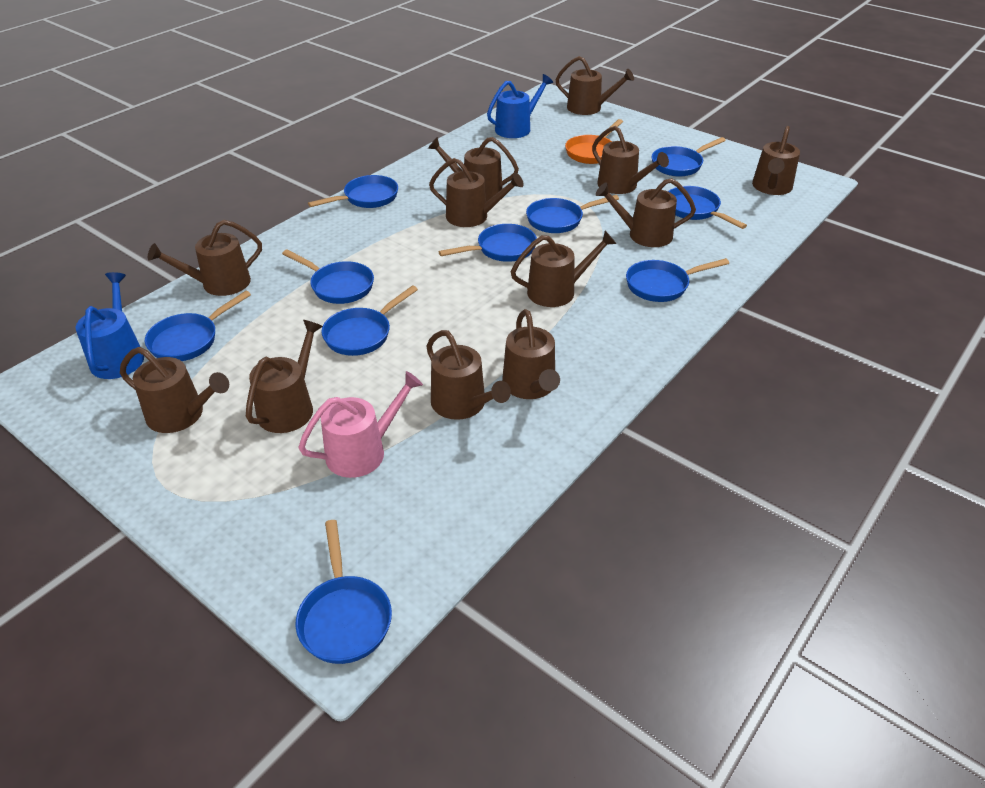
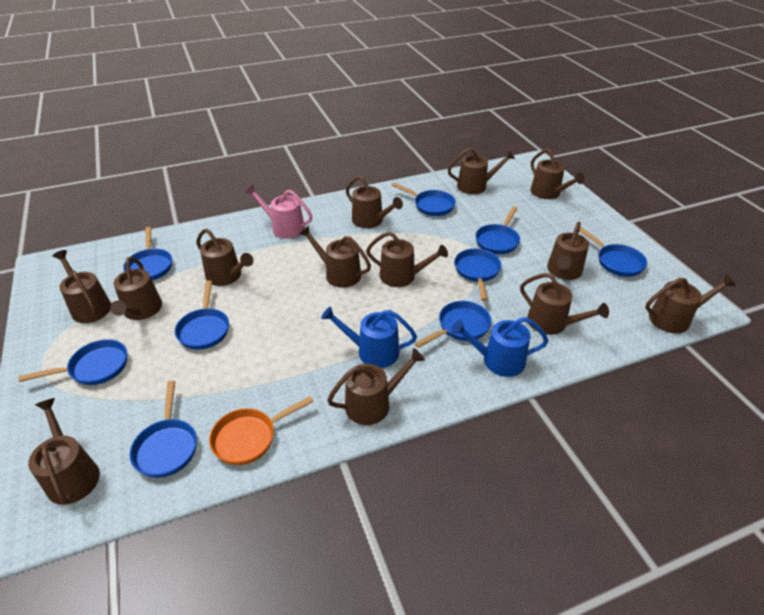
blue pan: [145,291,251,361] [282,250,374,304] [296,520,392,664] [308,175,398,208] [321,286,418,356] [439,224,537,262] [526,195,619,233] [626,258,729,302] [652,137,726,177] [668,186,747,229] = 10 -> [18,339,127,385] [123,227,172,280] [130,381,197,478] [175,281,229,350] [392,183,456,216] [414,301,492,348] [454,249,501,301] [475,206,520,254] [579,227,647,277] = 9
brown watering can: [120,347,229,433] [148,220,262,296] [246,320,323,433] [426,330,511,420] [428,137,519,201] [429,158,524,227] [502,309,560,399] [511,231,616,307] [555,56,634,115] [592,126,669,194] [596,178,696,247] [752,126,800,195] = 12 -> [28,398,100,505] [52,250,111,323] [110,257,162,320] [196,229,254,286] [300,226,371,288] [327,348,425,425] [346,176,403,228] [366,232,448,287] [448,148,515,194] [520,273,609,335] [530,149,585,199] [547,222,589,280] [645,274,736,333] = 13

